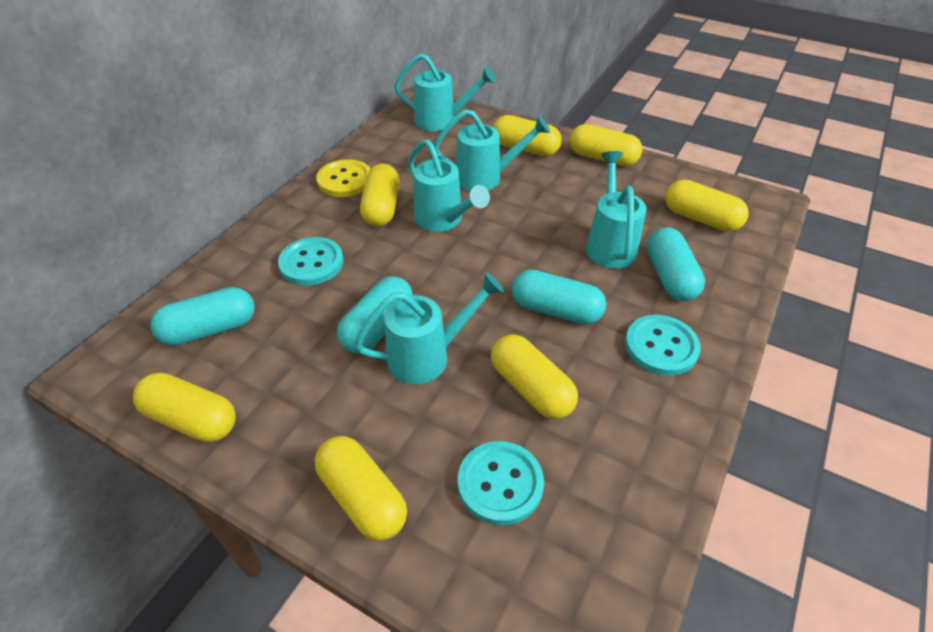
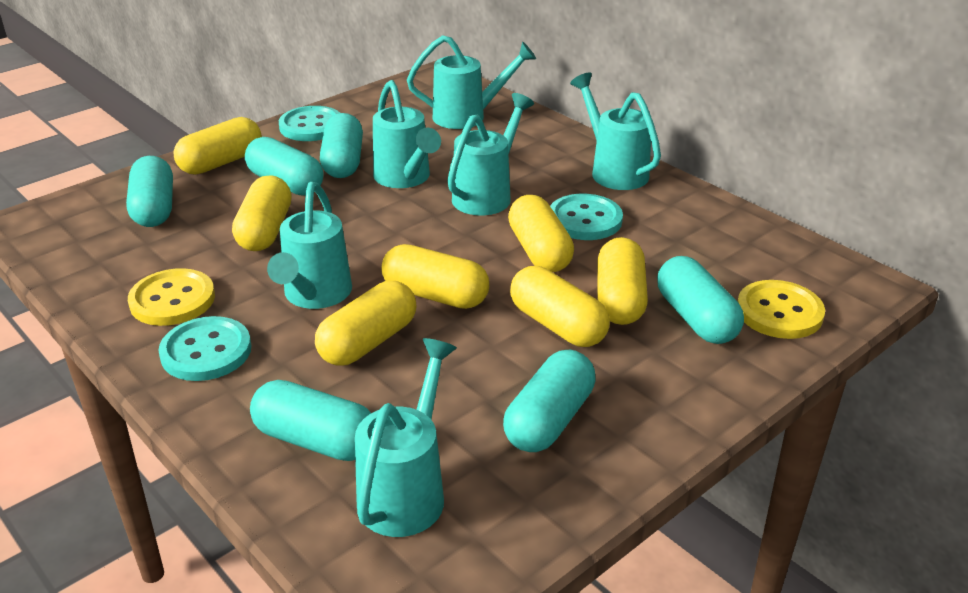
turquoise capsule: [150,287,255,346] [337,276,413,354] [512,269,606,324] [647,227,705,301] = 4 -> [126,156,173,227] [245,137,323,196] [250,380,371,461] [320,113,363,178] [503,350,596,452] [657,256,744,344] = 6
turquoise watering can: [354,272,504,384] [394,54,496,131] [408,139,490,232] [434,109,550,191] [586,151,647,269] = 5 -> [267,182,352,309] [355,338,457,537] [373,80,441,188] [407,35,536,129] [447,93,534,215] [570,72,661,190] = 6
yellow button: [316,159,370,197] = 1 -> [128,268,215,326] [738,280,825,339] = 2

